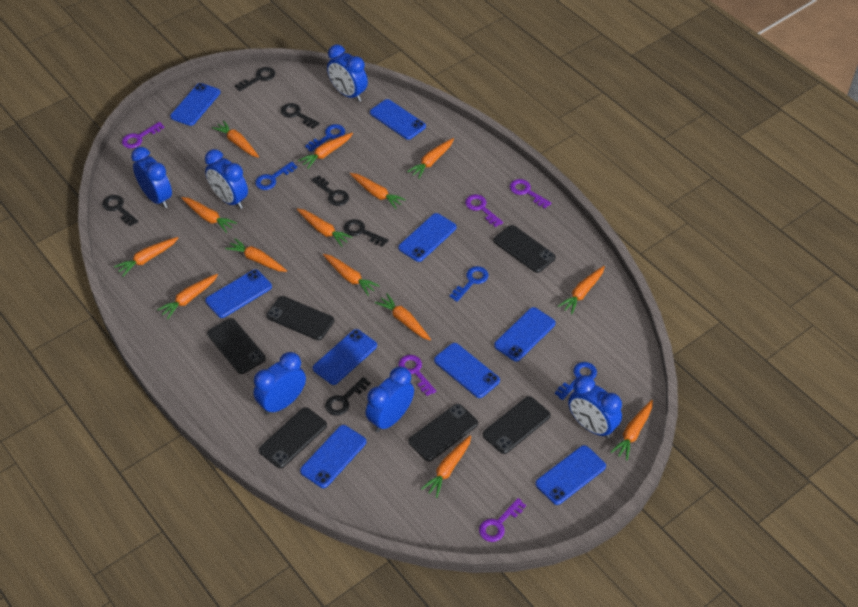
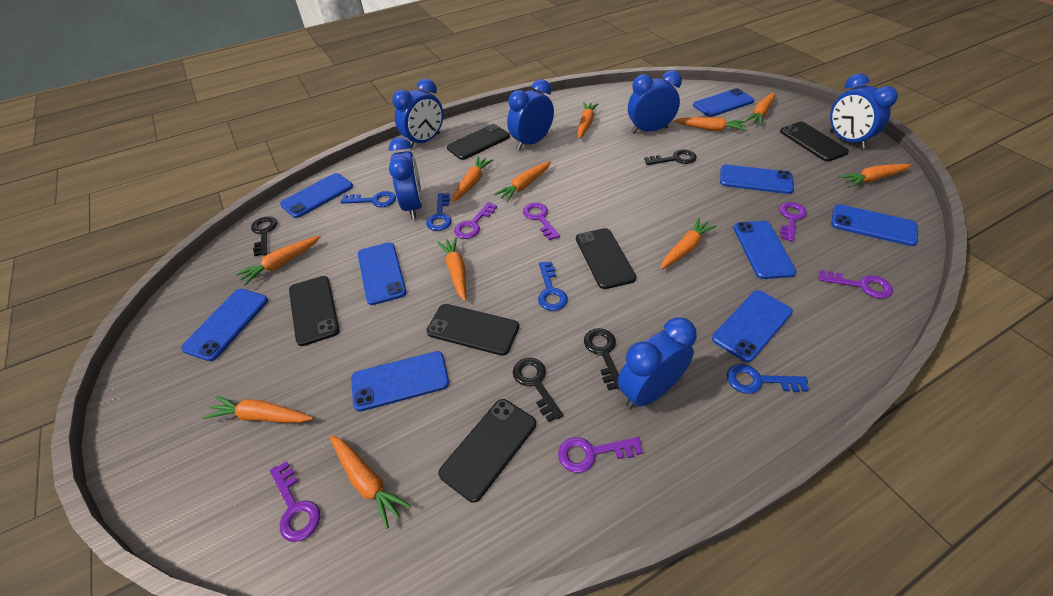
black key: [102,195,138,226] [235,67,275,91] [281,103,320,129] [311,175,349,206] [325,377,371,416] [344,219,388,247] = 6 -> [251,216,277,256] [513,358,563,422] [584,328,619,390] [644,149,697,165] = 4
orange carrot: [114,237,178,276] [157,274,218,319] [181,197,237,233] [212,120,259,158] [225,238,287,272] [297,208,353,247] [298,133,353,169] [323,254,380,296] [350,173,406,209] [375,293,431,340] [407,138,454,179] [421,435,471,498] [558,266,605,314] [611,400,653,460] = 14 -> [203,396,313,423] [236,236,321,285] [330,435,411,529] [437,237,466,301] [452,156,493,202] [494,161,551,202] [577,102,598,139] [660,218,716,269] [674,117,746,131] [745,92,775,125] [839,164,911,187] = 11
purple key: [122,122,164,148] [398,355,436,396] [465,194,503,227] [479,498,526,542] [510,179,552,208] = 5 -> [270,461,320,542] [454,202,497,239] [523,203,560,241] [558,437,643,473] [779,202,807,242] [819,270,893,299] = 6

